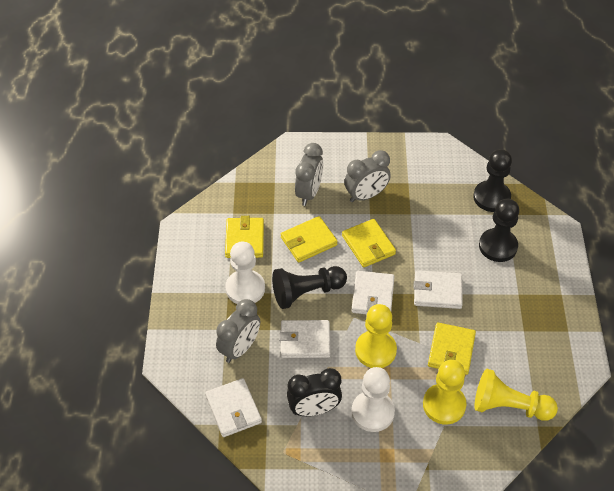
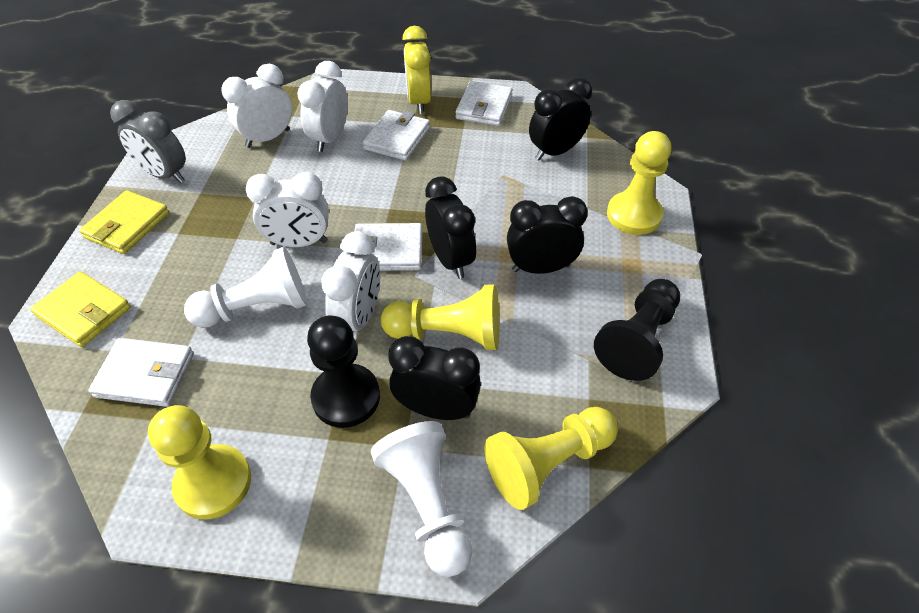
black clock: [287,368,342,416] = 1 -> [388,336,481,420] [425,176,476,279] [507,196,588,274] [529,77,592,161] = 4
black pawn: [272,266,347,309] [473,149,512,212] [479,199,519,262] = 3 -> [307,316,380,428] [594,279,680,381] = 2
grey clock: [216,299,260,363] [295,143,323,206] [344,150,391,202] = 3 -> [110,100,186,183] = 1
white clock: none = 0 -> [221,64,292,148] [246,172,329,247] [297,61,348,152] [321,231,380,331] = 4
yellow clock: none = 0 -> [402,26,431,114] = 1
yellow pawn: [355,304,397,368] [423,360,466,425] [474,369,558,421] = 3 -> [148,405,251,520] [381,284,499,350] [485,407,618,510] [607,131,671,235] = 4
yellow wallet: [225,216,264,258] [281,216,338,263] [342,219,396,267] [428,322,476,375] = 4 -> [30,271,131,347] [79,190,169,254] = 2

